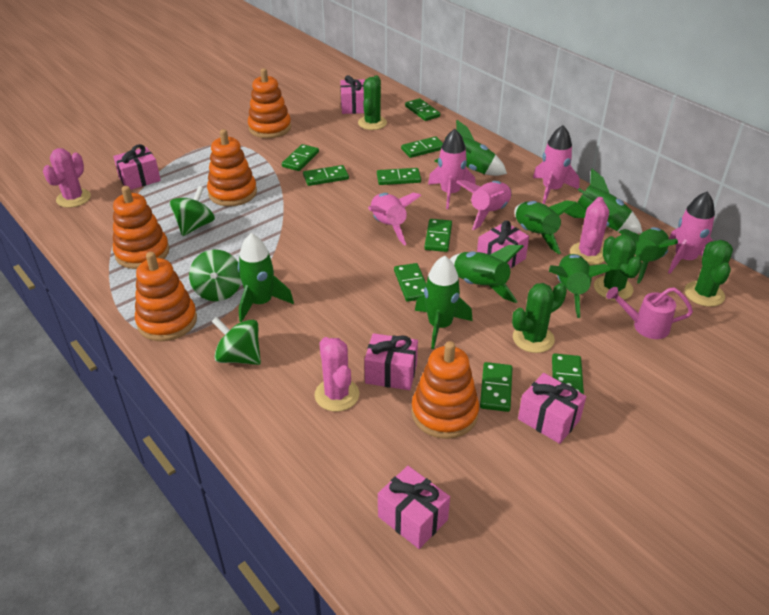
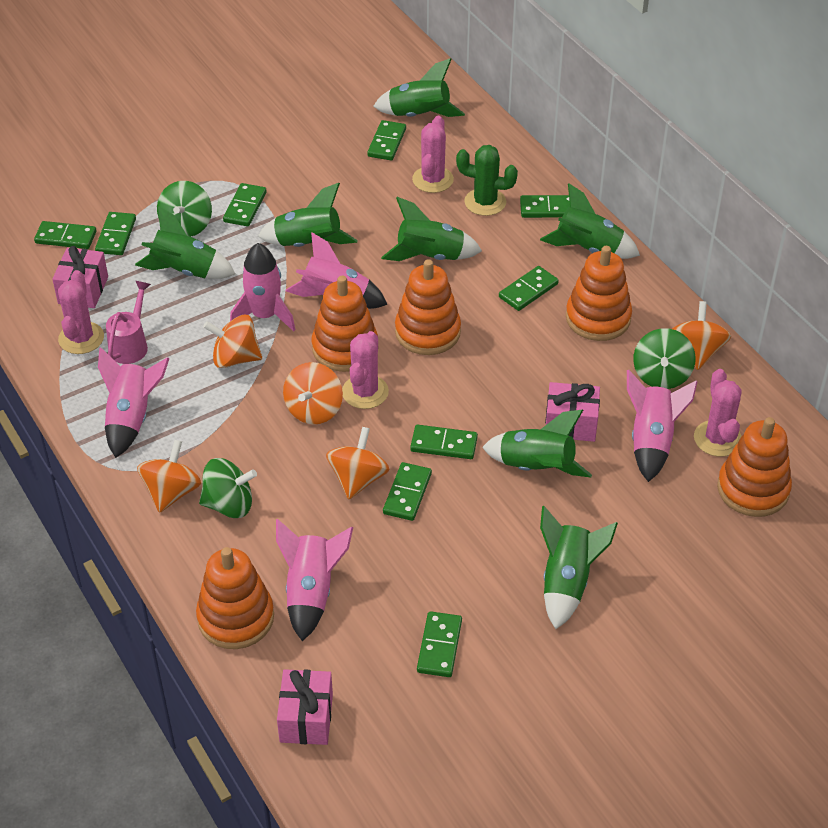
green cactus: [358,76,387,130] [512,283,567,353] [594,234,642,301] [684,240,733,307] = 4 -> [456,145,518,216] = 1
green rocket: [238,233,294,322] [415,256,472,349] [434,120,507,176] [450,245,524,303] [514,200,578,254] [549,254,611,318] [564,169,642,234] [619,227,678,284] = 8 -> [135,206,235,279] [258,183,358,247] [373,58,465,117] [381,197,482,261] [482,410,592,478] [540,183,640,259] [540,506,618,629] = 7
orange spinning top: none = 0 -> [137,440,201,513] [203,315,262,368] [283,362,343,424] [326,427,390,499] [672,301,731,370] = 5
pink cactus: [43,148,91,208] [315,337,359,411] [570,197,609,265] = 3 -> [58,270,104,354] [342,331,389,409] [412,116,454,193] [694,369,742,457] = 4
pink gift: [113,144,161,190] [340,75,365,114] [364,333,418,390] [378,466,450,549] [477,220,529,268] [518,373,586,444] = 6 -> [52,246,108,308] [277,669,333,745] [545,382,600,442] = 3

